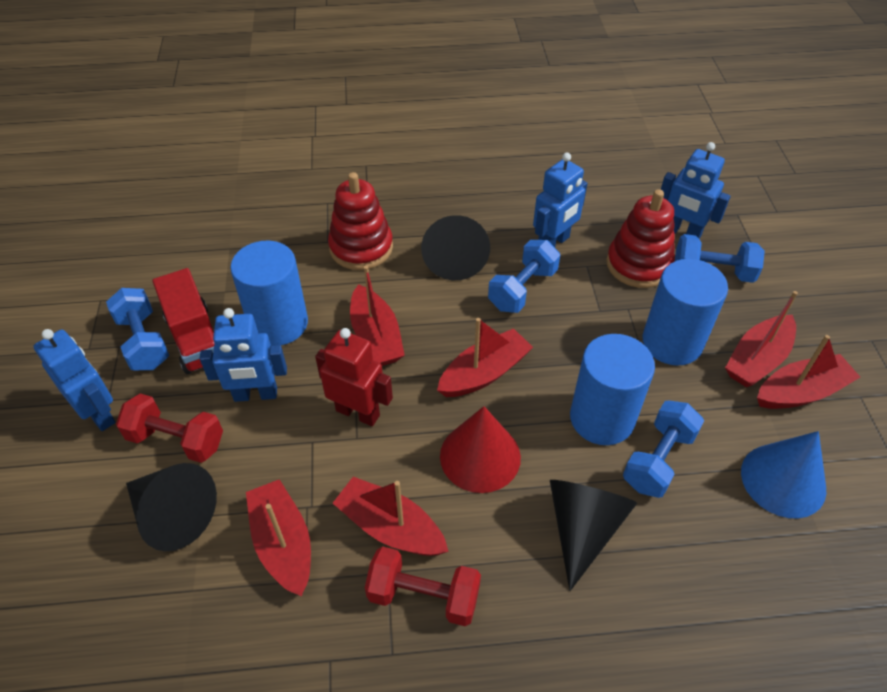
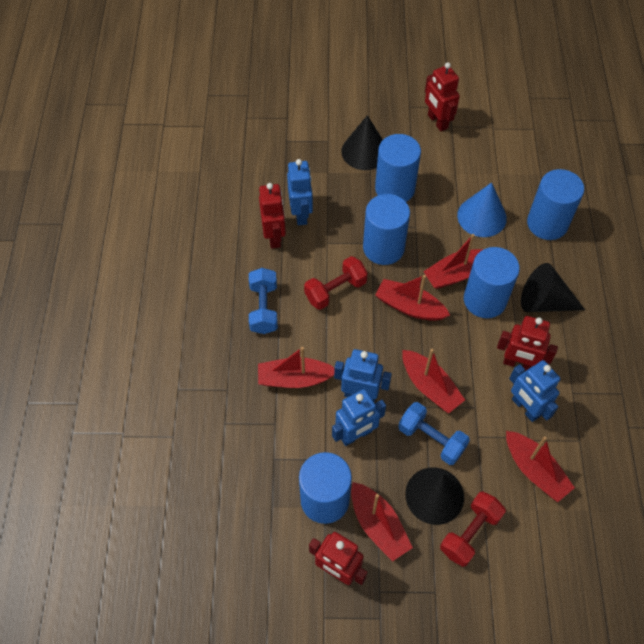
blue cylinder: [230,241,308,346] [570,334,655,445] [643,259,728,366] = 3 -> [299,452,352,524] [363,194,410,265] [375,134,421,202] [464,247,520,318] [527,169,584,240] = 5
blue dumbbell: [106,288,169,370] [488,240,560,313] [623,401,704,498] [675,234,765,283] = 4 -> [249,268,278,334] [398,402,470,465] = 2
red cone: [440,406,521,493] = 1 -> none = 0
red robot: [315,328,393,426] = 1 -> [259,183,286,248] [309,532,367,585] [425,62,460,131] [497,316,558,370] = 4
red stacking toy: [328,172,393,270] [606,189,675,288] = 2 -> none = 0
red truck: [152,268,214,374] = 1 -> none = 0

